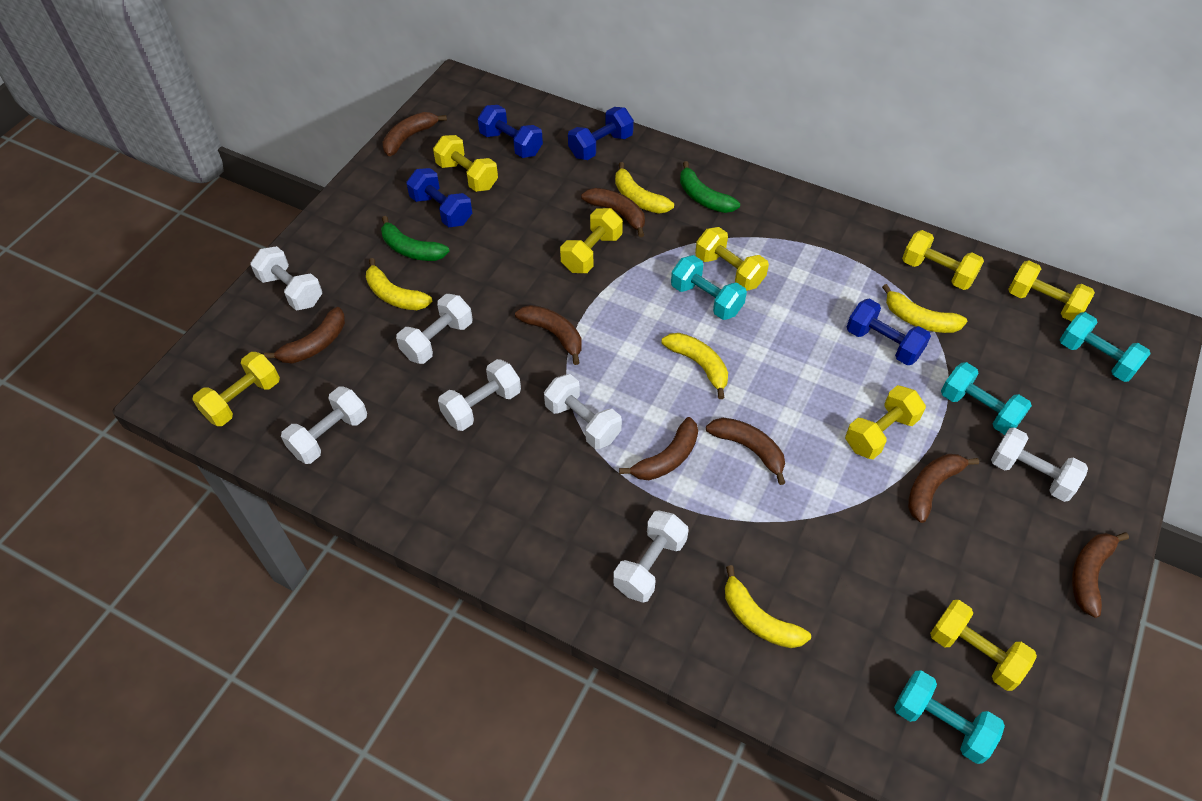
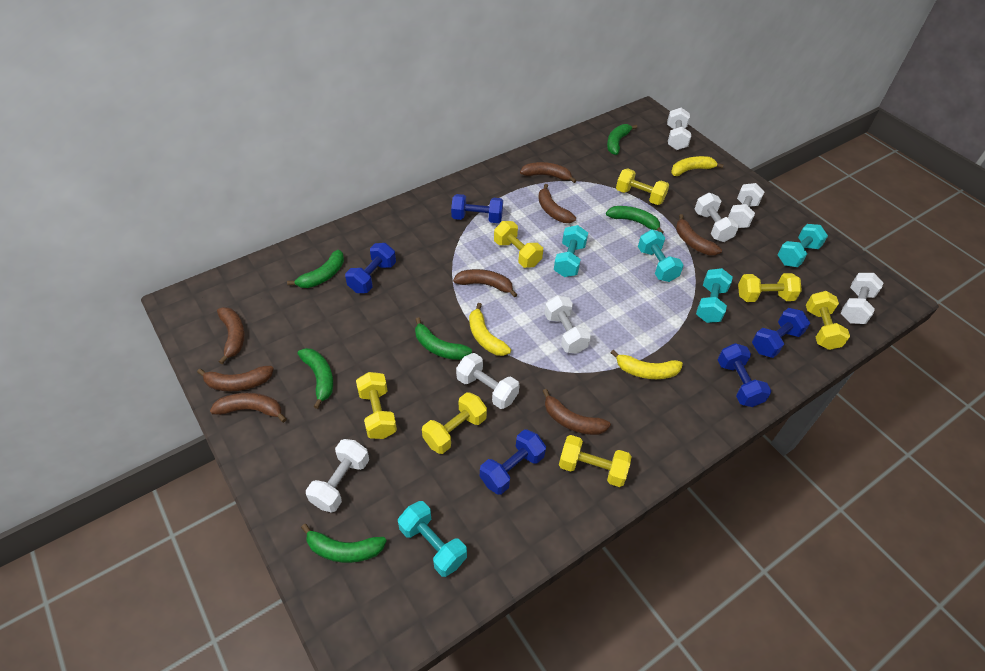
blue dumbbell: [406,168,472,227] [477,105,543,158] [568,107,634,160] [847,299,931,365] = 4 -> [345,243,396,293] [451,194,503,223] [480,429,546,495] [718,343,771,407] [752,308,810,358] = 5
green banana: [381,216,450,261] [680,161,740,213] = 2 -> [287,250,344,288] [298,348,333,409] [301,524,386,563] [415,317,472,360] [606,206,664,234] [607,124,637,155] = 6
turquoise dumbbell: [671,255,747,320] [894,670,1005,764] [941,362,1032,435] [1060,312,1151,382] = 4 -> [398,501,467,577] [554,225,588,277] [638,230,683,282] [696,268,733,323] [777,224,828,267] = 5
yellow banana: [366,258,432,310] [615,162,674,214] [661,333,728,399] [725,565,811,648] [882,284,967,333] = 5 -> [469,303,511,356] [611,350,683,379] [671,156,724,176] = 3
yellow dumbbell: [192,352,280,426] [433,135,498,192] [560,208,623,273] [695,227,769,291] [845,385,926,459] [902,230,984,290] [930,600,1037,691] [1008,260,1095,322] = 8 -> [356,372,397,439] [422,392,487,454] [494,221,543,268] [559,435,632,487] [616,169,669,205] [738,273,802,302] [806,291,850,350] = 7

